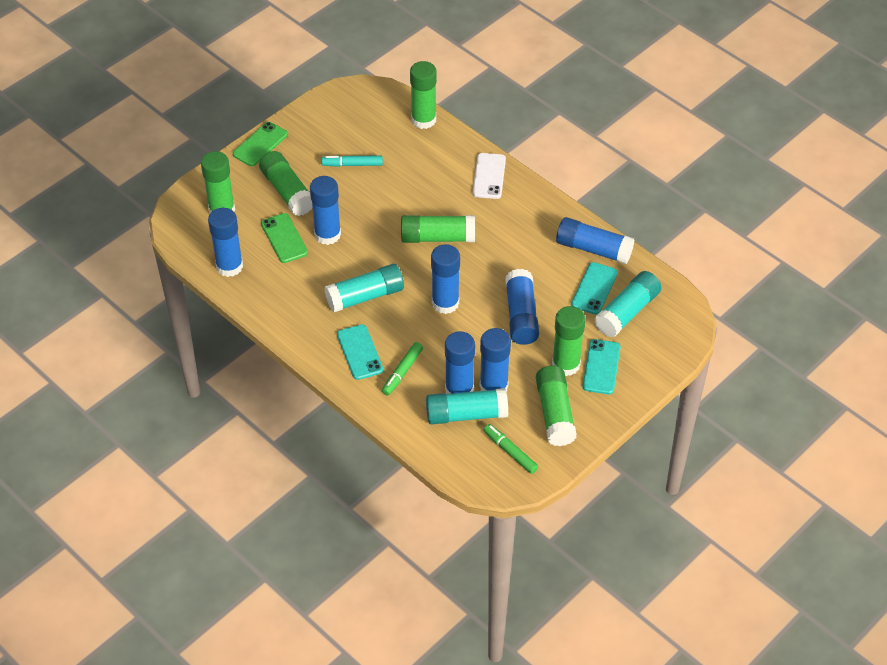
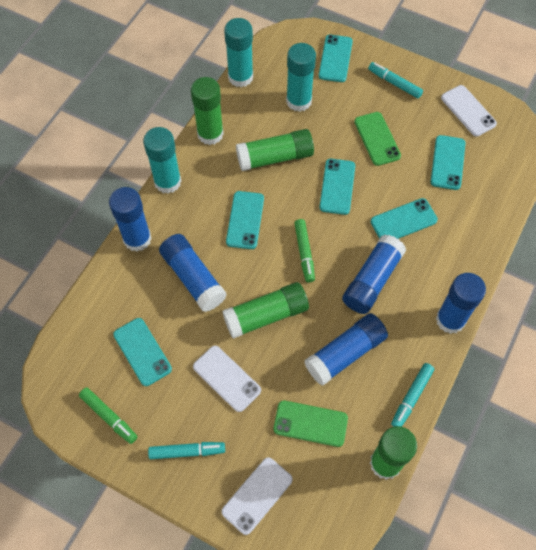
blue glue stick: [208,208,243,277] [310,176,341,245] [431,244,460,314] [445,331,475,394] [480,328,511,392] [505,269,539,345] [556,217,634,264] = 7 -> [109,187,152,252] [159,234,227,312] [304,313,388,386] [342,234,406,314] [436,273,486,334] = 5
green glue stick: [201,151,235,214] [259,151,312,216] [401,215,475,243] [410,61,437,129] [536,366,577,446] [552,306,586,376] = 6 -> [191,77,224,145] [222,282,309,339] [236,129,314,171] [370,426,417,480] = 4
turquoise marker: [321,155,383,167] = 1 -> [148,442,225,459] [368,62,423,98] [391,363,434,427] = 3
turquoise phone: [337,324,383,380] [571,262,618,315] [582,339,621,394] = 3 -> [113,318,172,386] [226,191,264,249] [319,35,353,82] [319,159,355,215] [371,198,438,239] [431,135,466,190] = 6
white phone: [473,153,506,199] = 1 -> [193,346,261,412] [222,457,293,535] [441,85,497,136] = 3

